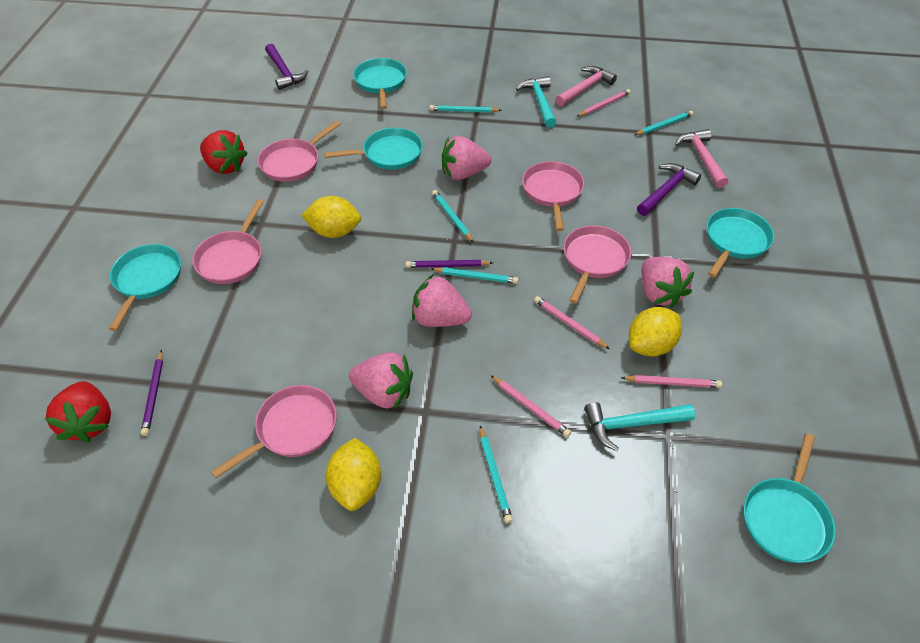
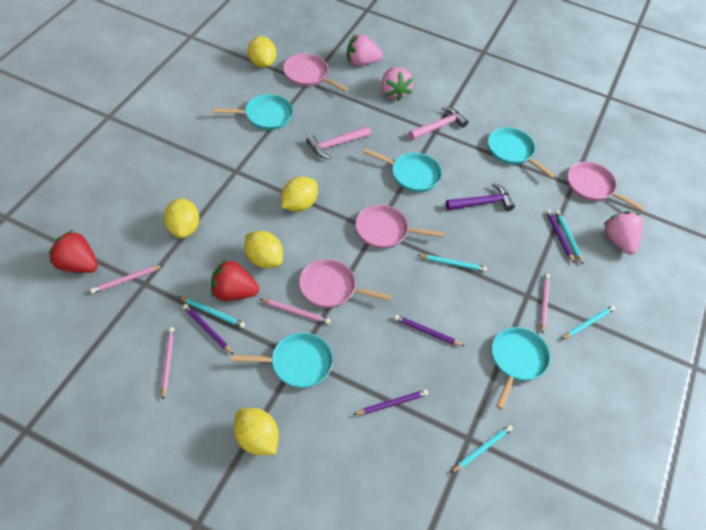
pink pan: [192,199,264,284] [211,385,337,478] [258,120,341,182] [522,161,584,231] [563,226,631,304] = 5 -> [283,53,349,92] [299,259,392,308] [356,205,444,249] [568,162,645,211] = 4
pink strawberry: [349,352,413,409] [412,275,472,327] [442,136,491,180] [642,257,694,308] = 4 -> [347,34,383,66] [381,67,413,101] [603,211,643,255] = 3
purple hammer: [265,44,309,90] [637,163,701,216] = 2 -> [446,183,515,211] = 1
purple pencil: [141,350,163,436] [406,260,493,268] = 2 -> [183,304,234,355] [353,389,428,415] [394,315,464,346] [546,210,575,264] = 4
turquoise hammer: [516,76,556,128] [584,402,695,451] = 2 -> none = 0
yellow lemon: [301,196,361,238] [326,438,381,511] [629,307,682,357] = 3 -> [164,198,199,238] [234,408,279,455] [244,231,283,268] [248,36,276,68] [281,177,318,212] = 5

